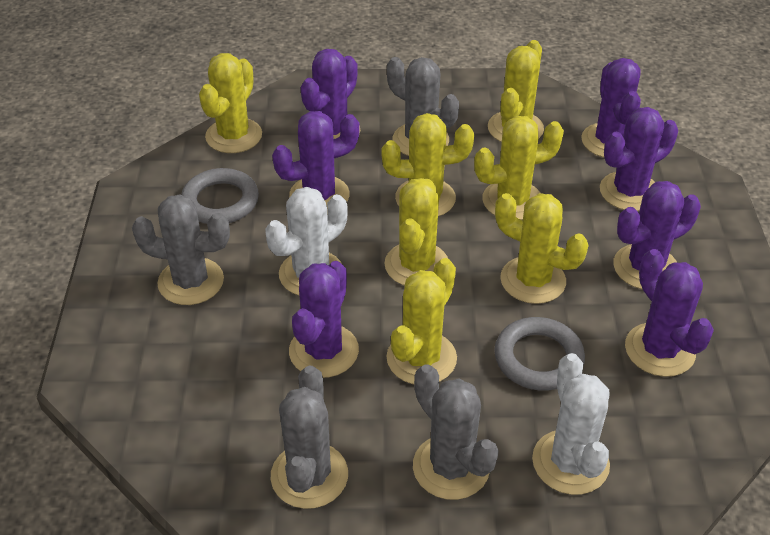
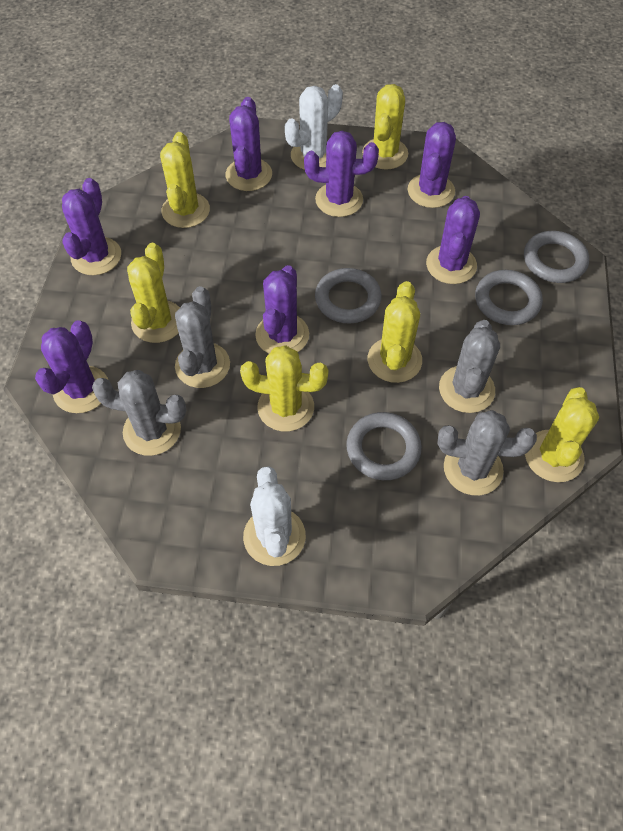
grey ring: [181,168,259,224] [495,317,585,391] = 2 -> [315,268,382,324] [346,412,422,480] [475,270,543,325] [524,231,589,283] = 4
yellow cactus: [199,53,262,153] [381,113,474,216] [385,178,448,286] [386,258,457,385] [474,116,564,220] [488,40,544,142] [495,193,589,304] = 7 -> [127,243,180,343] [160,132,210,228] [240,345,329,432] [362,84,408,169] [368,281,422,383] [525,387,599,482] = 6

